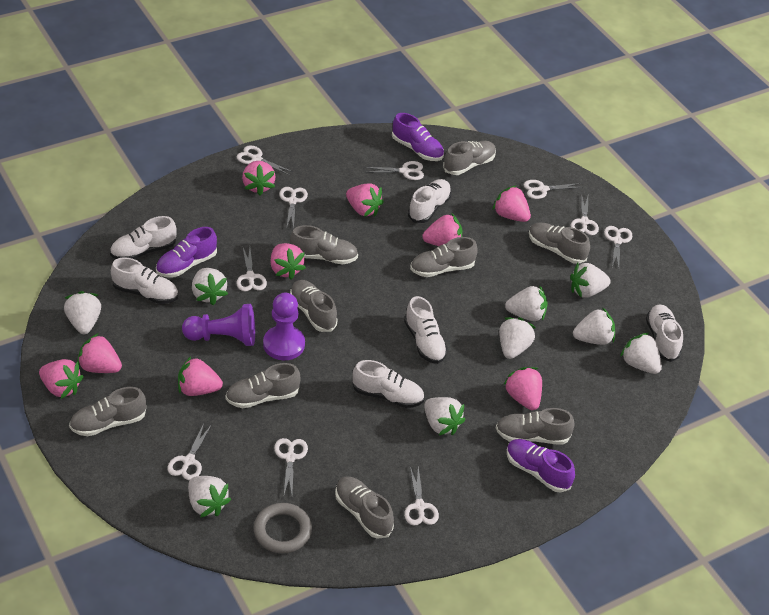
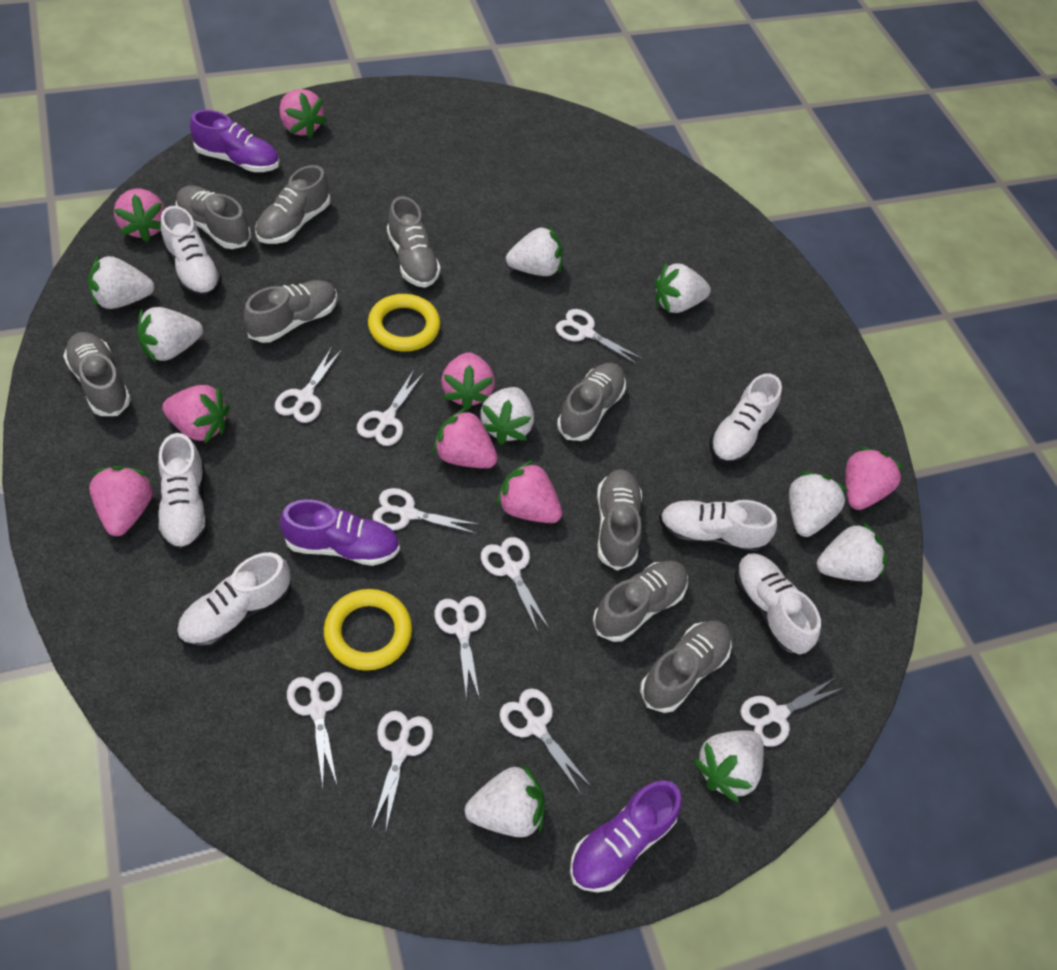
grey ring: [253,503,312,554] = 1 -> none = 0
pink strawberry: [39,359,84,399] [77,333,122,373] [178,356,223,396] [242,161,276,195] [270,243,306,280] [346,184,384,217] [423,213,462,246] [493,185,531,222] [503,367,542,410] = 9 -> [89,466,154,536] [114,189,165,242] [162,385,230,443] [280,89,327,138] [433,408,498,468] [441,352,495,411] [496,460,562,523] [845,447,905,510] = 8
purple pawn: [182,304,255,346] [263,292,305,360] = 2 -> none = 0
yellow ring: none = 0 -> [324,589,412,671] [368,294,441,352] = 2

